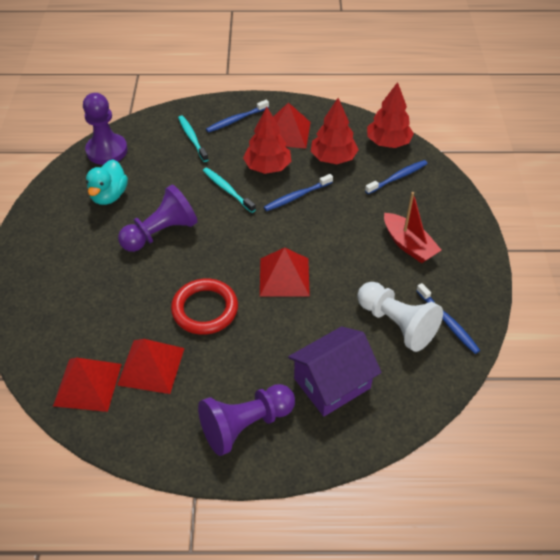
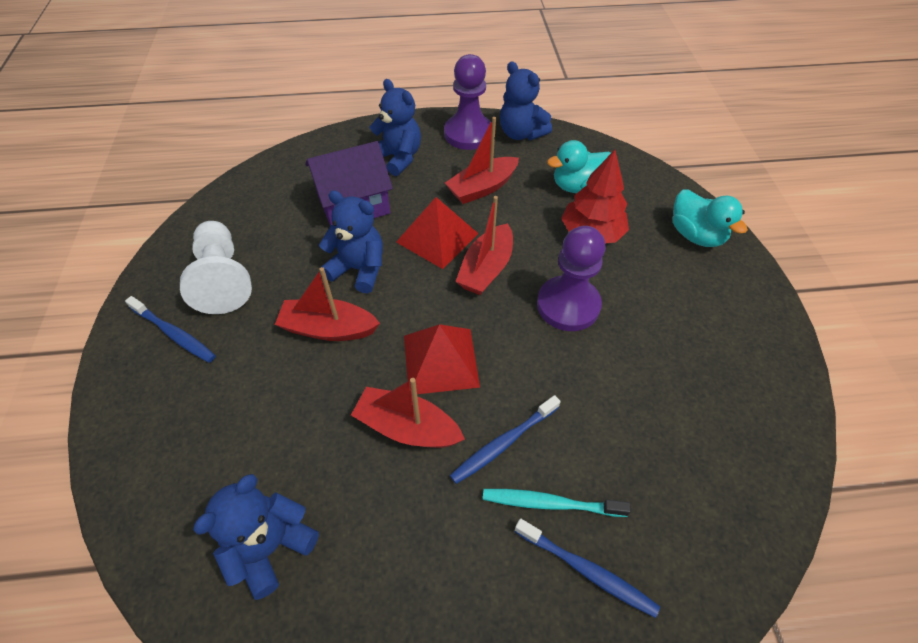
blue teddy bear: none = 0 -> [193,474,319,600] [319,190,383,293] [369,79,421,176] [500,61,552,140] = 4
blue toothbrush: [206,100,269,133] [264,174,333,211] [365,160,428,194] [416,283,480,354] = 4 -> [125,296,216,363] [450,395,561,484] [514,518,660,618] = 3
purple pawn: [83,93,128,165] [118,185,198,252] [198,384,295,456] = 3 -> [444,54,491,150] [537,226,606,331] = 2
red boat: [384,192,441,263] = 1 -> [275,267,380,341] [351,378,465,448] [445,117,519,204] [455,196,513,295] = 4
red pyramid: [53,358,122,412] [117,339,184,394] [260,248,310,297] [273,102,311,149] = 4 -> [396,197,479,269] [404,324,480,395] = 2
red ring: [171,279,238,335] = 1 -> none = 0
red tree: [243,107,291,174] [311,98,358,164] [367,82,414,148] = 3 -> [561,150,629,243] = 1
turquoise duck: [86,159,128,205] = 1 -> [547,140,611,193] [673,190,748,247] = 2
turquoise toothbrush: [178,115,209,162] [203,168,256,213] = 2 -> [483,489,631,517] = 1

